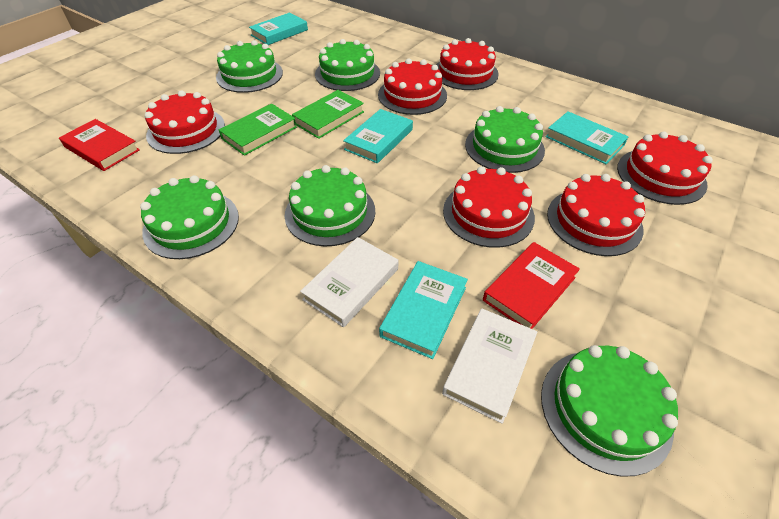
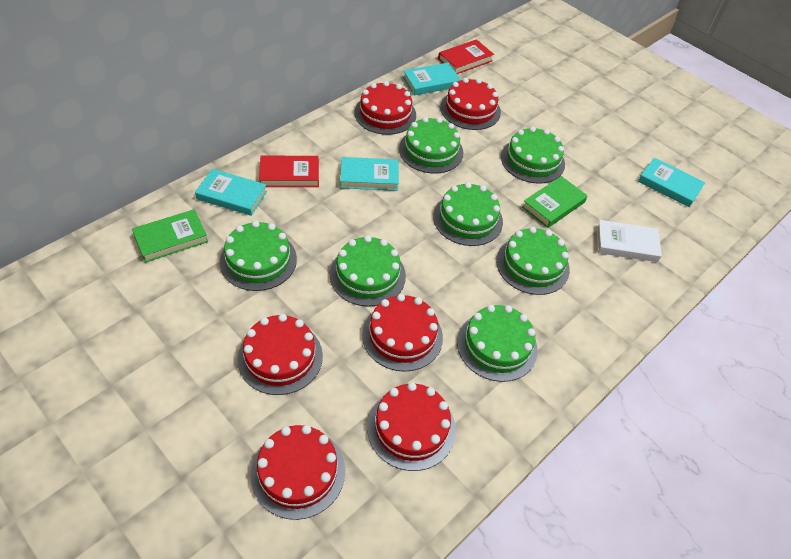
green cake: [140,175,239,259] [216,40,283,93] [285,165,375,246] [315,39,380,91] [465,106,545,173] [541,345,678,477] = 6 -> [220,221,297,291] [330,235,406,307] [399,117,463,174] [433,182,503,246] [457,305,538,382] [496,227,570,295] [501,126,565,184] = 7
white book: [300,237,398,327] [442,309,537,424] = 2 -> [596,220,662,262] = 1

